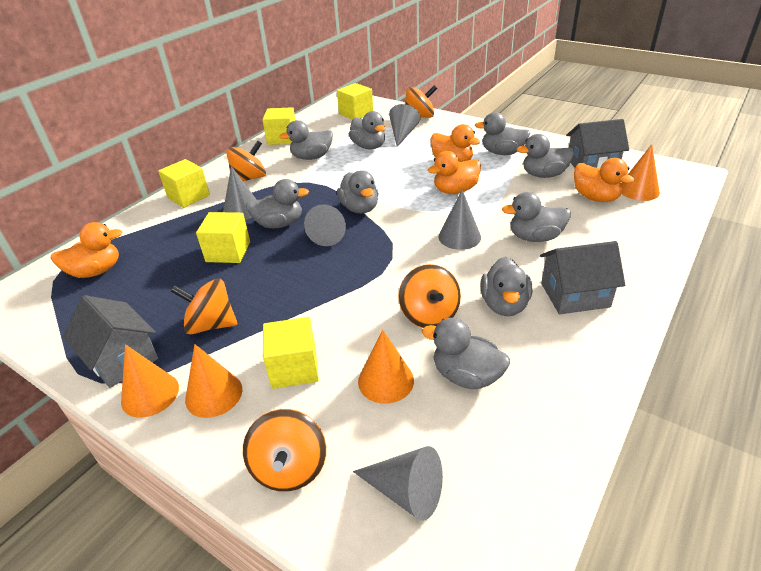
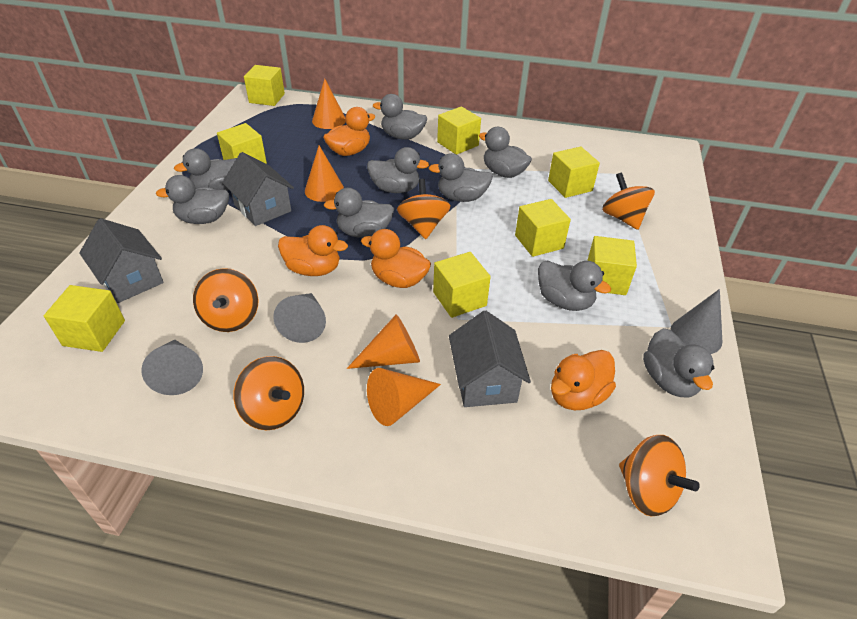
grey cone: [223,166,257,220] [304,204,346,246] [353,446,443,521] [389,104,421,147] [439,190,481,250] = 5 -> [141,340,203,395] [273,293,326,343] [670,289,722,354] = 3
yellow cube: [158,159,210,208] [196,212,250,263] [262,107,295,145] [263,317,319,389] [337,83,373,120] = 5 -> [44,285,125,352] [217,123,267,164] [244,65,285,106] [433,252,491,318] [437,106,481,154] [515,199,571,257] [548,147,600,198] [587,236,637,295] = 8

